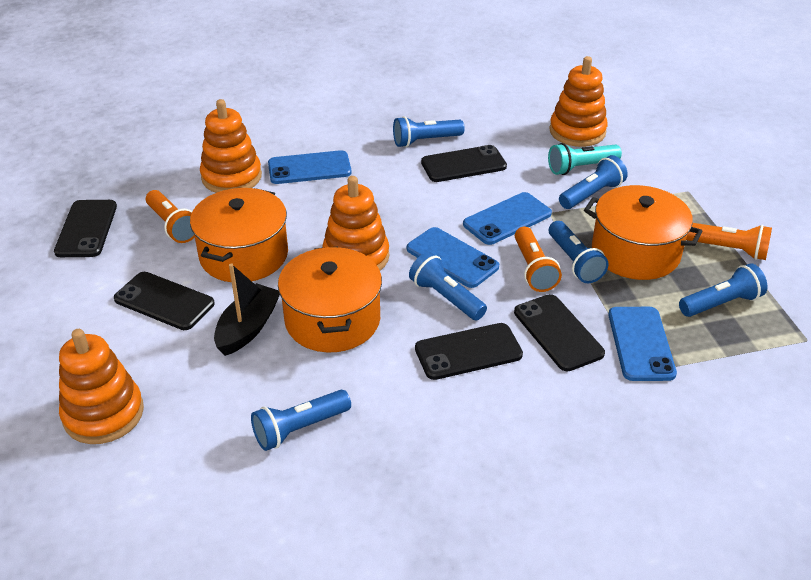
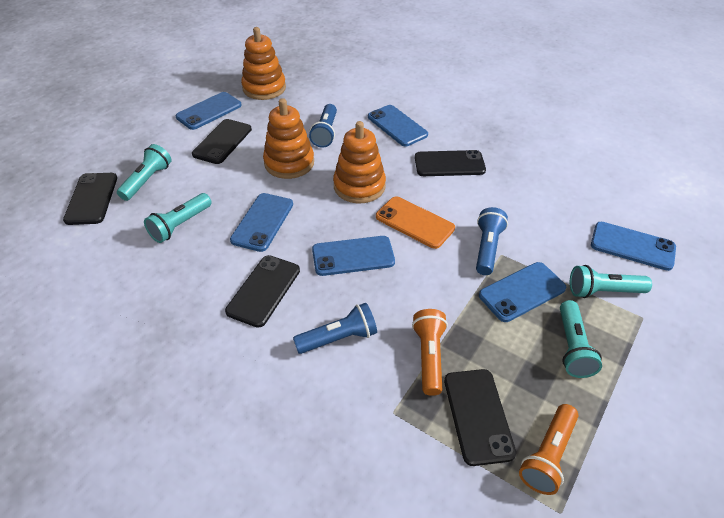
black boat: [214,263,280,356] = 1 -> none = 0
blue flashlight: [251,390,351,451] [393,116,465,147] [409,252,487,321] [549,221,609,283] [559,155,628,209] [679,263,767,317] = 6 -> [293,303,377,354] [309,104,337,148] [476,207,508,275] = 3
blue phone: [268,150,351,184] [407,227,499,288] [463,192,552,245] [608,307,677,381] = 4 -> [176,92,242,130] [230,193,293,252] [312,236,395,276] [368,105,428,146] [479,262,566,322] [591,222,676,271] = 6
orange flashlight: [146,190,195,243] [515,227,562,292] [686,223,772,260] = 3 -> [412,309,448,396] [519,404,578,495] = 2
orange phone: none = 0 -> [376,196,455,249] = 1
orange pot: [190,188,288,282] [278,246,382,352] [584,185,703,280] = 3 -> none = 0
orange stacking toy: [59,329,144,444] [200,99,262,193] [322,176,389,271] [549,56,608,147] = 4 -> [241,27,286,100] [263,98,314,179] [333,121,386,203] = 3
turquoise flashlight: [548,143,622,175] = 1 -> [117,144,172,201] [144,193,212,243] [560,300,602,378] [570,265,652,298] = 4

